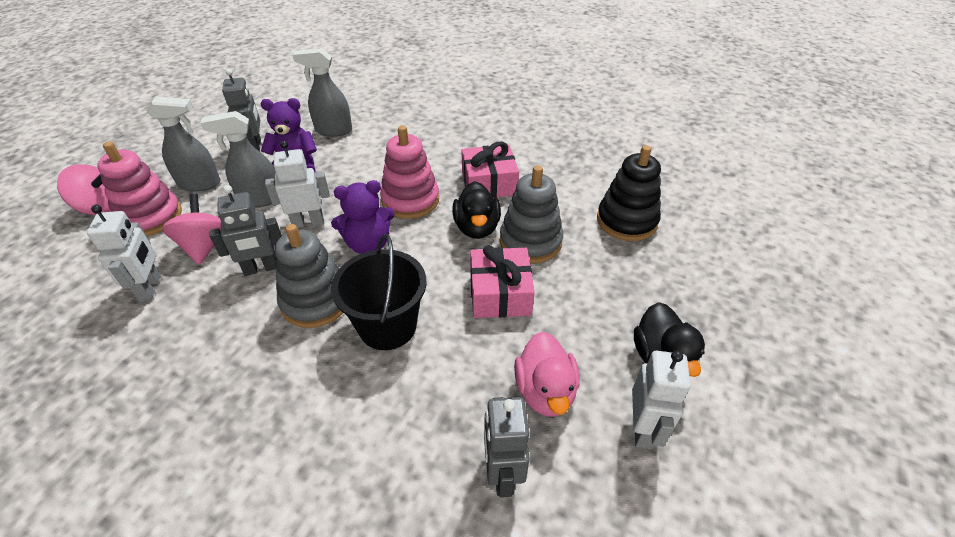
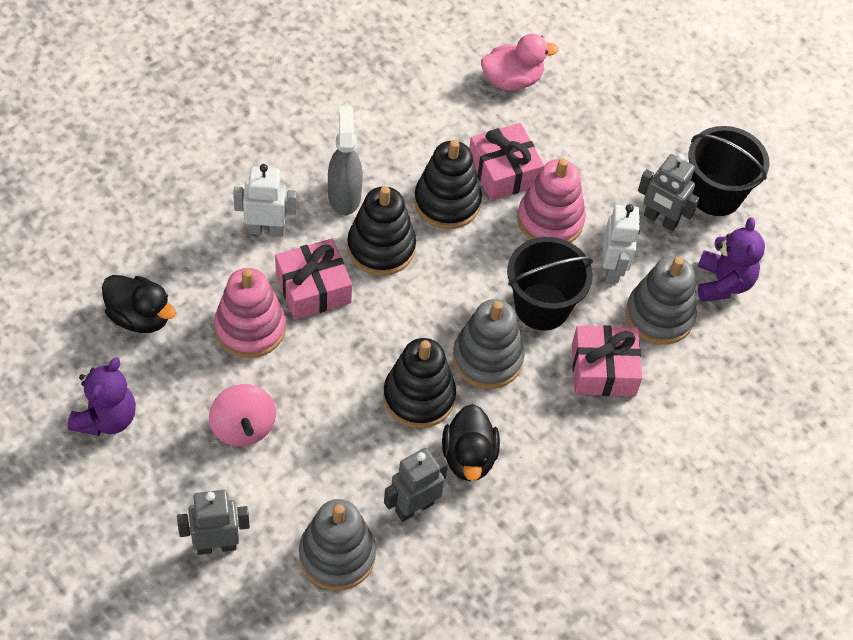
black bucket: [331,234,426,350] = 1 -> [507,237,593,330] [688,126,770,216] = 2
black stacking toy: [597,145,661,241] = 1 -> [347,186,416,276] [383,338,456,428] [414,140,482,229] = 3
grey spray bottle: [146,96,220,192] [200,111,276,207] [292,48,352,137] = 3 -> [328,106,363,215] = 1
grey stacking toy: [275,224,343,328] [500,165,563,264] = 2 -> [299,499,376,590] [453,299,525,389] [626,256,697,345] = 3
pink gift: [462,142,519,198] [470,245,535,318] = 2 -> [275,239,352,320] [469,123,544,201] [572,325,642,396] = 3
pink spinning top: [57,164,111,215] [162,193,221,265] = 2 -> [209,384,276,447] = 1
white robot: [87,204,161,301] [265,141,330,228] [632,350,691,449] = 3 -> [233,164,297,236] [603,204,640,283] = 2

